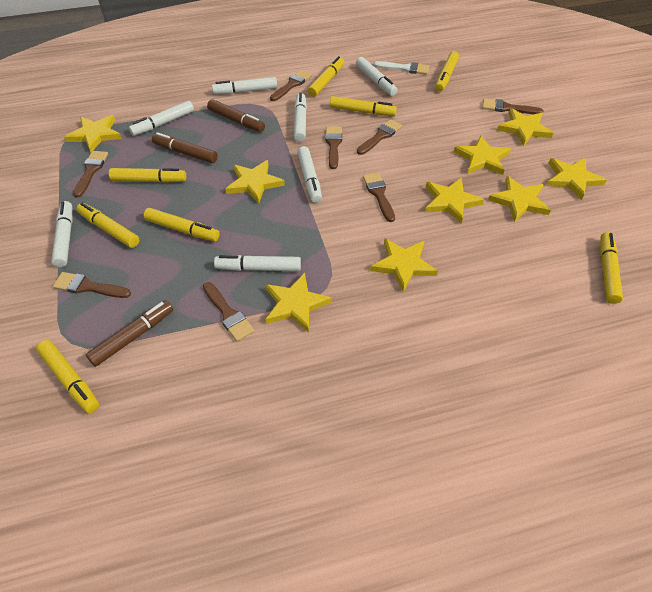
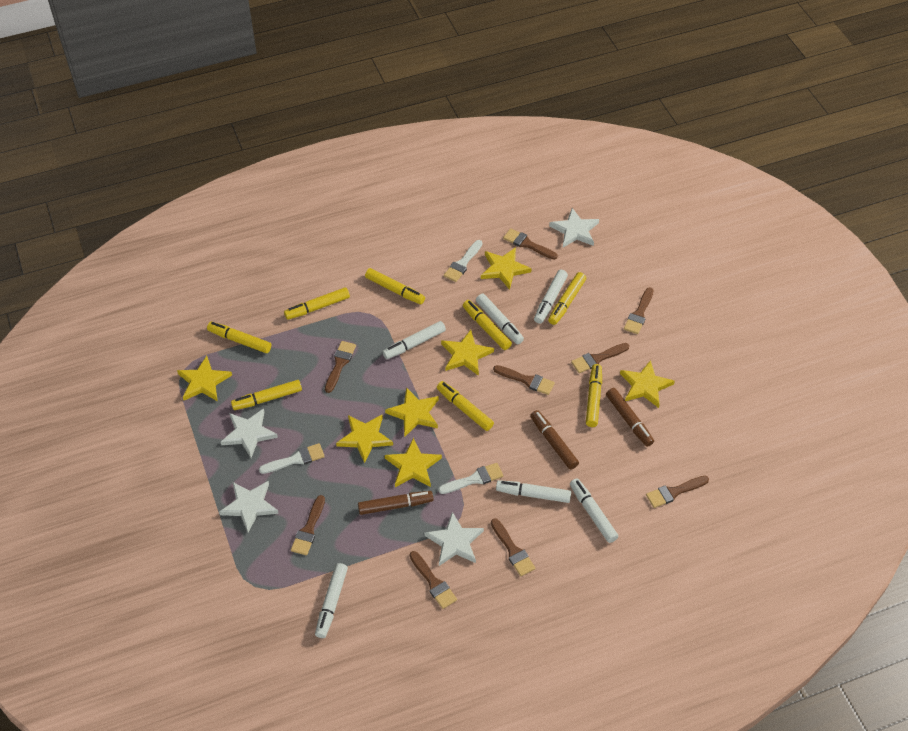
brown brush: [53,272,131,298] [73,151,108,198] [203,282,255,342] [270,70,312,101] [325,126,342,169] [357,119,402,155] [363,172,395,222] [482,98,543,114] = 8 -> [291,495,325,555] [325,341,356,393] [410,551,457,609] [491,518,536,576] [493,365,555,395] [503,228,558,260] [571,343,629,373] [624,287,654,334] [646,476,709,508] = 9
white brush: [374,61,429,75] = 1 -> [259,443,325,474] [438,463,503,494] [444,240,482,282] = 3
white marker: [51,201,73,267] [129,101,194,136] [212,77,277,94] [214,255,301,271] [294,93,307,142] [297,146,322,203] [356,57,398,96] = 7 -> [315,563,348,638] [382,321,446,359] [476,294,524,344] [496,480,571,503] [534,270,568,324] [570,478,618,543] = 6
white star: none = 0 -> [219,481,279,532] [221,409,278,458] [425,512,484,566] [549,208,599,247] = 4
yellow star: [64,115,122,152] [226,160,285,204] [265,273,332,333] [370,238,438,292] [425,177,484,223] [454,135,511,175] [488,176,551,222] [497,108,553,146] [547,158,607,200] = 9 -> [177,356,232,401] [336,414,393,463] [385,387,439,437] [385,438,442,487] [441,330,494,376] [481,247,532,290] [620,360,675,408] = 7

